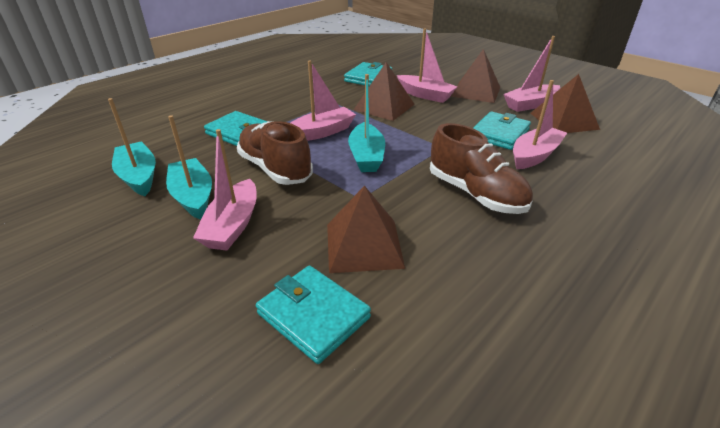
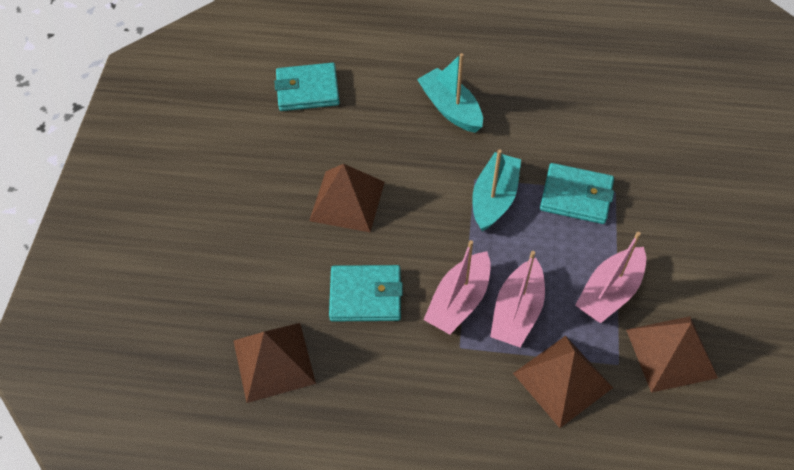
brown shoe: [237,121,313,185] [430,123,533,214] = 2 -> none = 0
pink boat: [193,129,257,250] [291,60,356,141] [397,28,457,103] [504,36,560,112] [513,80,567,169] = 5 -> [423,240,491,334] [490,251,545,347] [576,232,646,323] = 3
turquoise boat: [108,98,156,196] [166,115,212,220] [348,74,385,172] = 3 -> [417,53,483,133] [472,149,521,231] = 2
turquoise wallet: [204,111,268,146] [256,266,371,364] [344,62,392,86] [473,111,531,150] = 4 -> [274,63,340,111] [329,265,403,321] [540,163,614,224] = 3

